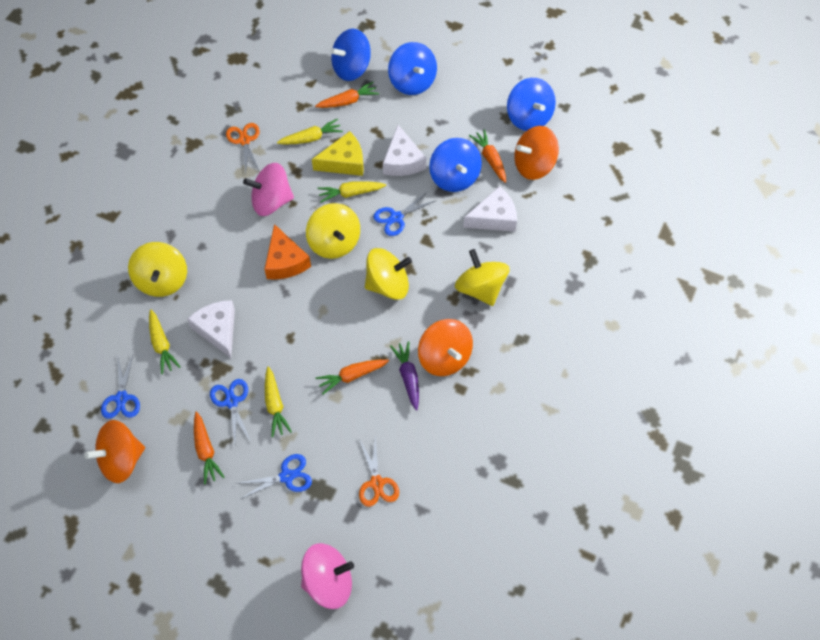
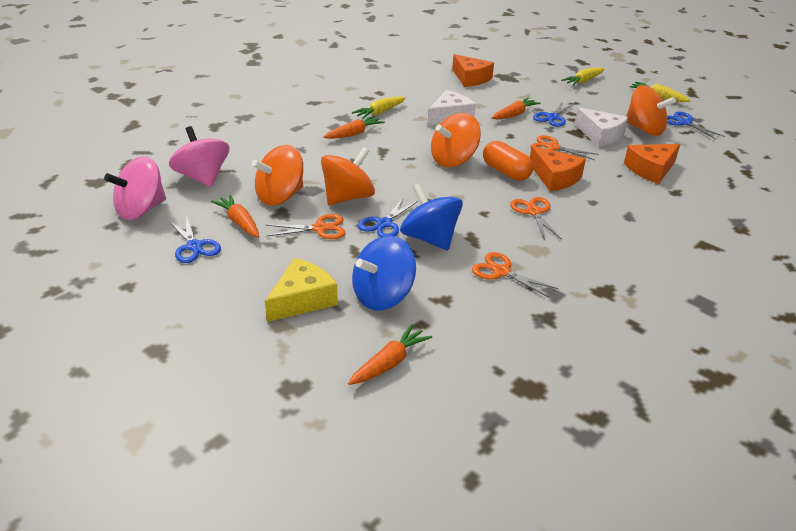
blue spinning top: [330,29,371,81] [388,42,437,95] [429,138,482,192] [507,78,556,131] = 4 -> [352,236,416,310] [400,183,463,250] = 2
orange capsule: none = 0 -> [483,141,533,181] = 1
orange cheese: [264,224,311,280] = 1 -> [452,54,494,87] [530,146,586,191] [624,144,680,184] = 3
orange scissors: [226,123,260,175] [359,437,399,507] = 2 -> [266,214,346,239] [472,252,559,298] [510,197,562,240] [530,135,599,160] = 4
orange spinning top: [84,420,145,483] [418,319,473,376] [514,126,559,180] = 3 -> [252,145,303,206] [321,147,375,205] [431,113,481,167] [626,85,676,136] = 4
purple carrot: [390,341,419,410] = 1 -> none = 0
white cheese: [187,300,235,358] [383,125,426,176] [463,186,517,232] = 3 -> [428,90,476,126] [575,108,628,147] = 2
yellow carrot: [149,309,180,374] [265,367,292,437] [277,119,343,145] [317,181,386,202] = 4 -> [352,97,406,119] [561,68,605,86] [629,81,691,102] = 3
yellow spinning top: [128,242,187,297] [306,203,360,259] [365,248,412,300] [455,249,510,306] = 4 -> none = 0

